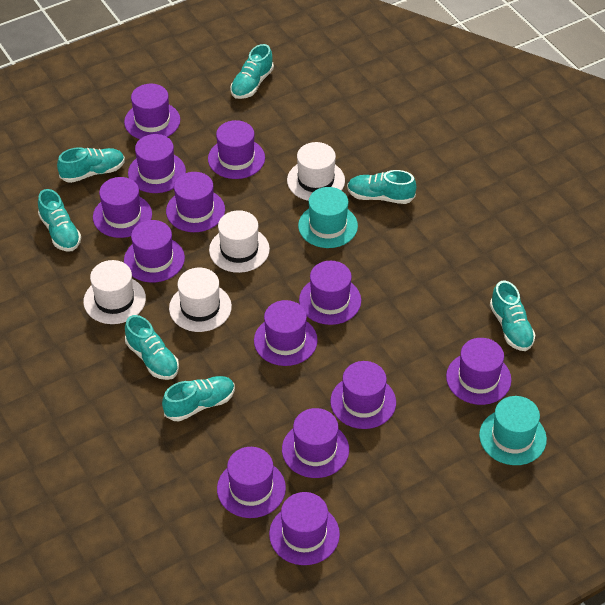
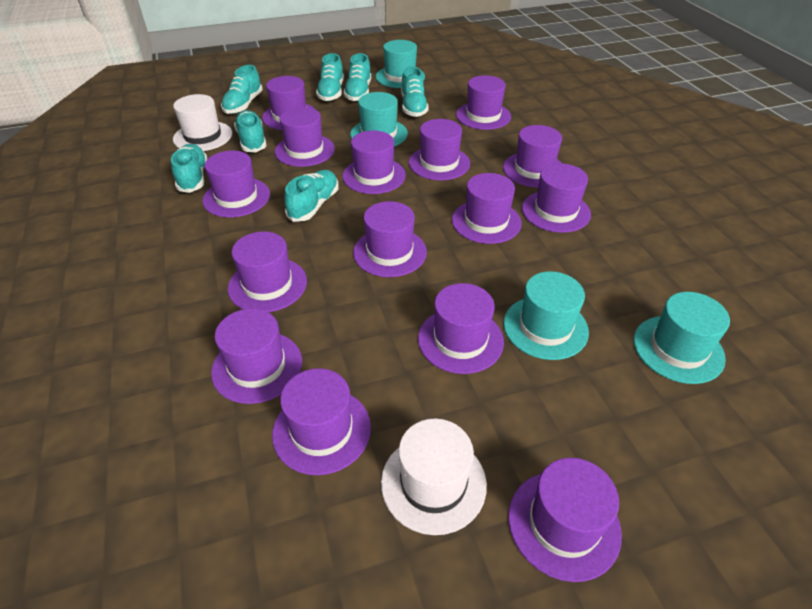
purple hat: [93,177,152,238] [124,84,180,139] [124,220,185,282] [128,134,186,193] [166,172,225,232] [208,120,265,179] [217,447,286,518] [254,300,318,366] [269,492,340,565] [282,408,349,478] [299,261,361,325] [330,361,396,429] [446,338,511,405] = 13 -> [202,150,270,217] [211,308,302,404] [228,231,307,312] [262,76,316,130] [272,368,371,475] [275,107,335,167] [342,131,406,194] [353,201,427,277] [409,119,470,180] [418,283,504,374] [452,173,522,244] [456,75,511,130] [503,125,562,188] [508,458,622,582] [522,163,591,233] = 15
turquoise hat: [298,187,358,248] [479,396,547,465] = 2 -> [350,92,408,146] [376,40,425,88] [504,271,589,360] [634,292,730,384] = 4
white hat: [83,260,146,324] [169,268,232,332] [209,210,270,273] [287,142,345,201] = 4 -> [173,94,232,151] [381,419,487,535] = 2

